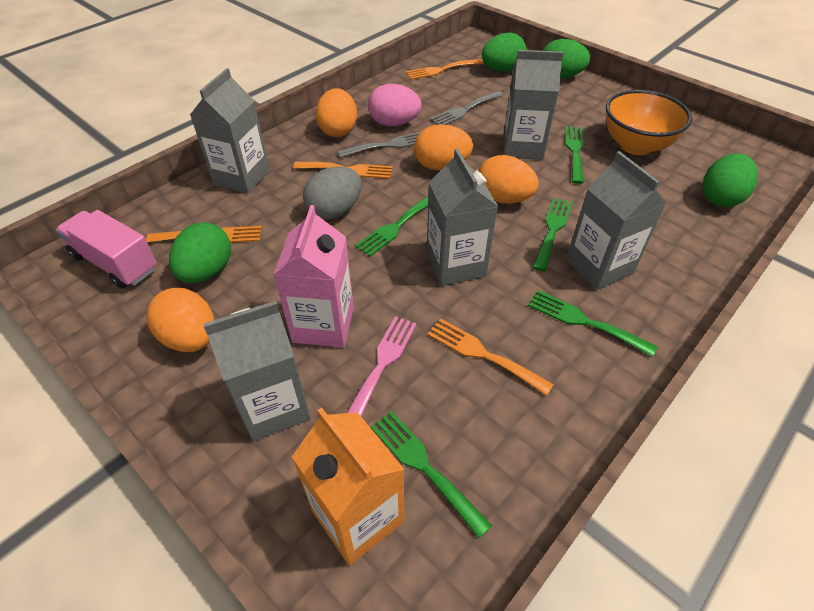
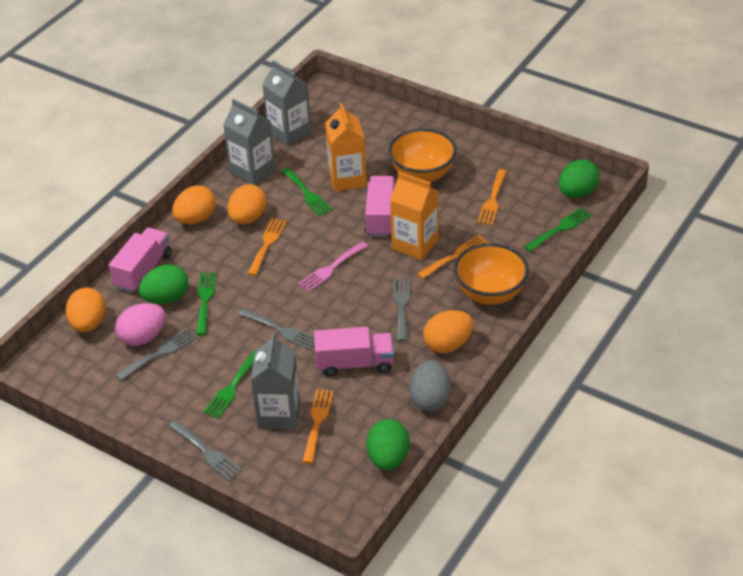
green egg: [169,222,231,283] [482,32,527,72] [543,39,590,78] [703,153,758,207] = 4 -> [138,264,188,304] [367,419,410,470] [559,159,600,198] = 3
green fork: [355,195,429,257] [371,411,492,538] [528,290,657,357] [533,197,573,272] [565,126,584,184] = 5 -> [196,272,216,335] [203,350,255,419] [281,167,332,216] [524,208,592,252] = 4
grey carton: [190,68,270,194] [203,301,311,441] [426,148,498,286] [503,50,563,160] [566,151,666,290] = 5 -> [223,99,275,185] [251,333,300,429] [262,60,312,146] = 3
grey fork: [337,132,420,158] [430,91,503,125] = 2 -> [115,328,197,381] [169,420,242,481] [238,308,315,350] [393,278,410,341] = 4
orange bowl: [606,90,692,155] = 1 -> [388,128,457,182] [453,243,529,305] = 2
orange carton: [292,407,405,565] = 1 -> [325,103,367,192] [390,172,438,260] = 2
pink carton: [273,205,354,347] = 1 -> none = 0
pink truck: [56,210,157,289] = 1 -> [109,228,171,293] [314,327,394,377] [364,176,395,237] = 3

